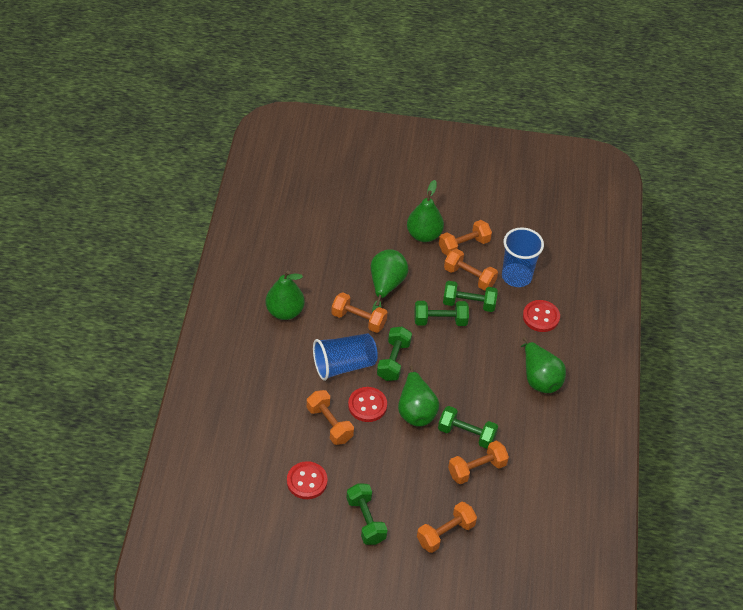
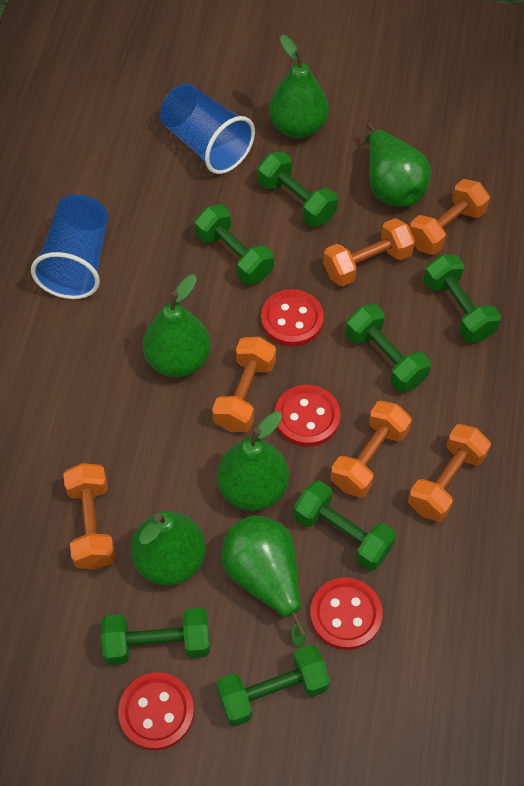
green dumbbell: [346,483,388,545] [377,327,412,381] [414,301,469,326] [438,406,498,449] [443,281,498,312] = 5 -> [101,608,210,665] [195,204,274,284] [216,645,330,726] [258,151,338,227] [294,480,396,571] [346,304,431,392] [424,254,501,342] = 7
green pear: [266,270,305,320] [371,249,408,313] [398,365,439,427] [407,180,444,242] [521,337,566,393] = 5 -> [131,511,206,586] [143,274,211,377] [217,411,289,511] [221,515,307,647] [269,35,329,139] [365,123,431,207] = 6
red button: [287,461,328,499] [348,387,387,422] [523,300,560,332] = 3 -> [118,672,194,750] [261,289,324,346] [275,385,340,447] [310,577,383,650] = 4

